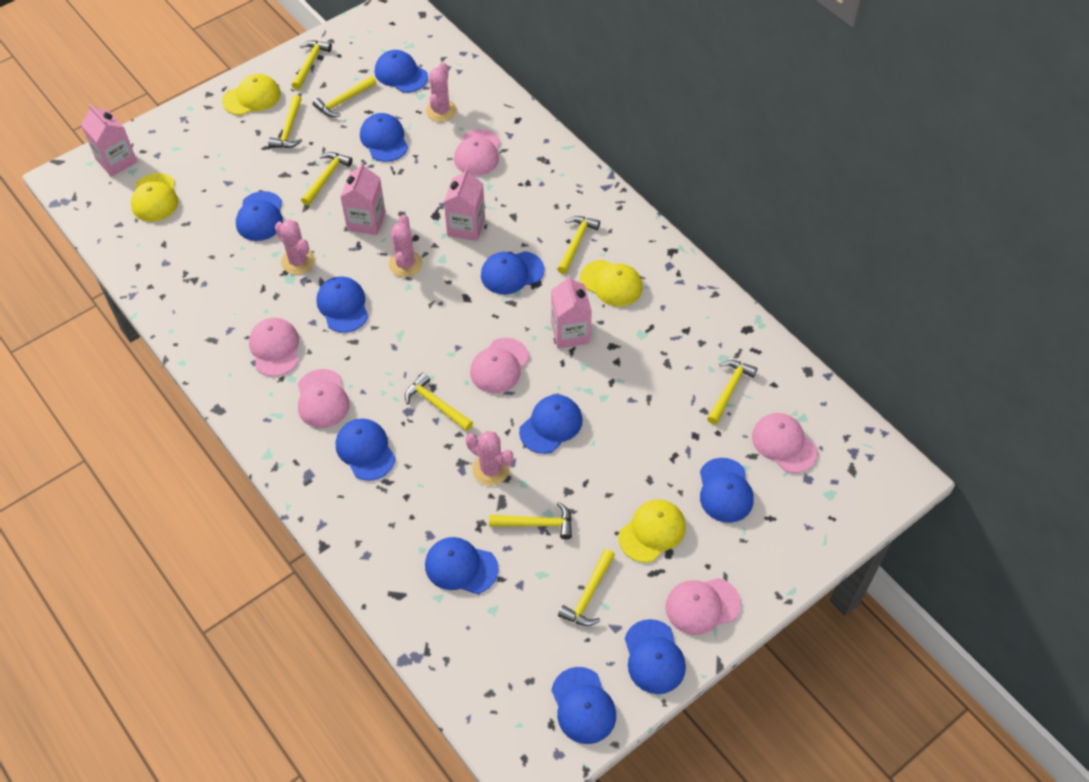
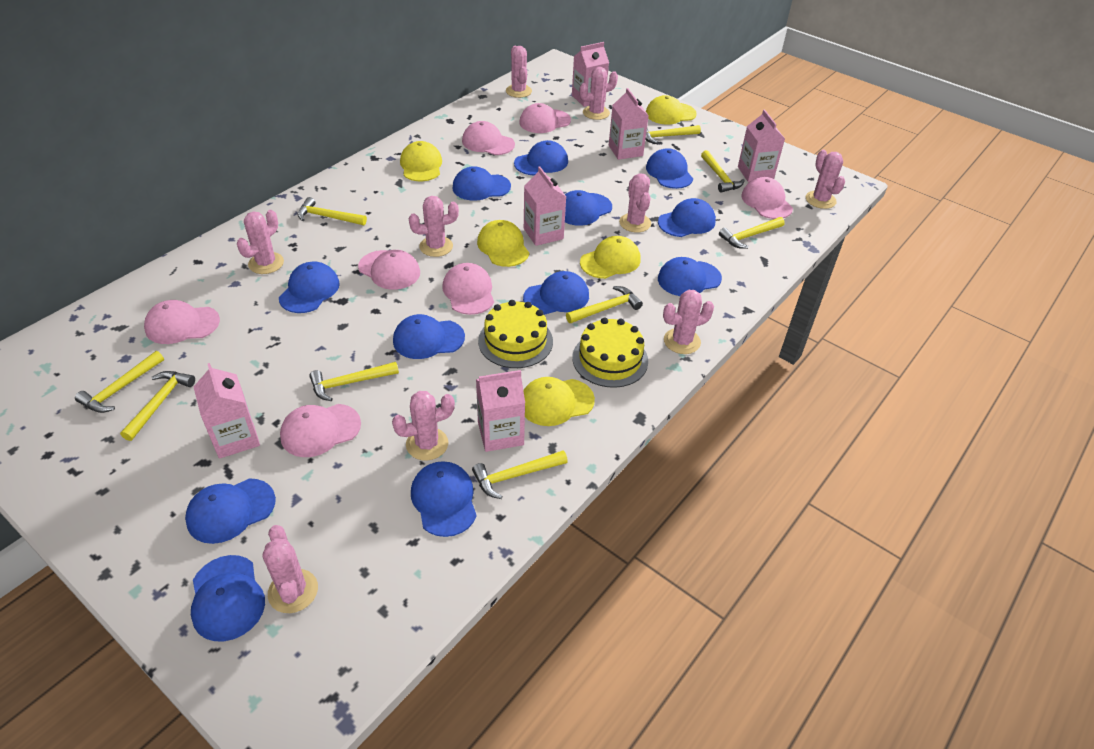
blue cap: [236,191,283,241] [316,276,368,333] [336,418,396,481] [360,113,408,162] [375,50,428,93] [425,537,499,594] [481,251,544,294] [519,395,582,454] [551,667,616,744] [625,619,686,694] [700,458,754,523] = 11 -> [185,478,276,544] [191,555,265,642] [279,262,340,313] [393,314,465,359] [411,461,477,537] [452,166,511,201] [514,140,568,175] [523,271,589,315] [565,190,612,226] [646,148,693,189] [658,198,716,237] [658,257,722,296] = 12
pink cactus: [275,219,315,275] [389,215,423,277] [426,62,457,122] [466,431,513,486] = 4 -> [237,210,284,274] [262,525,318,613] [392,391,455,461] [409,196,459,257] [506,46,532,98] [579,67,618,120] [619,173,651,233] [663,290,714,354] [806,150,845,209] = 9
pink cap: [249,318,299,377] [298,369,349,428] [454,129,500,176] [470,338,529,393] [666,578,741,635] [752,413,818,473] = 6 -> [144,300,220,344] [280,404,361,457] [358,250,420,290] [442,263,494,315] [462,121,515,155] [519,103,571,133] [741,177,793,219] = 7
pink carton: [81,104,137,177] [340,162,386,235] [444,168,485,241] [551,275,592,349] = 4 -> [194,363,260,459] [476,370,525,452] [524,166,566,246] [572,42,609,107] [609,88,649,160] [738,109,785,182] = 6
yellow cake: none = 0 -> [478,300,553,368] [572,318,648,388] = 2
yellow cap: [131,173,178,222] [222,74,281,115] [580,260,643,307] [618,499,686,563] = 4 -> [400,141,442,181] [477,220,529,267] [523,377,595,426] [580,236,641,279] [646,95,697,125] = 5

